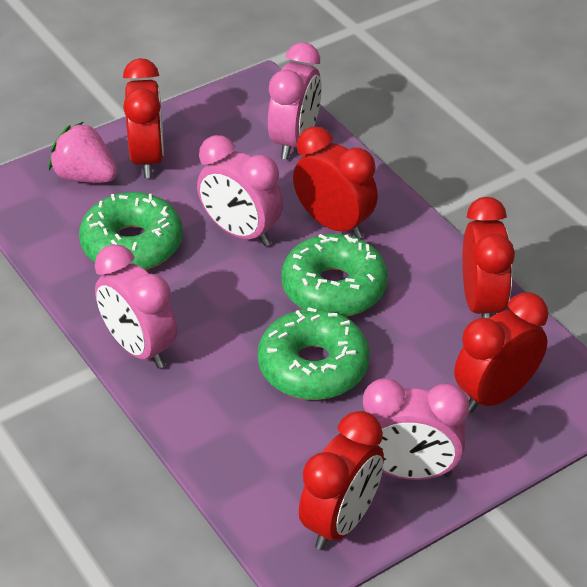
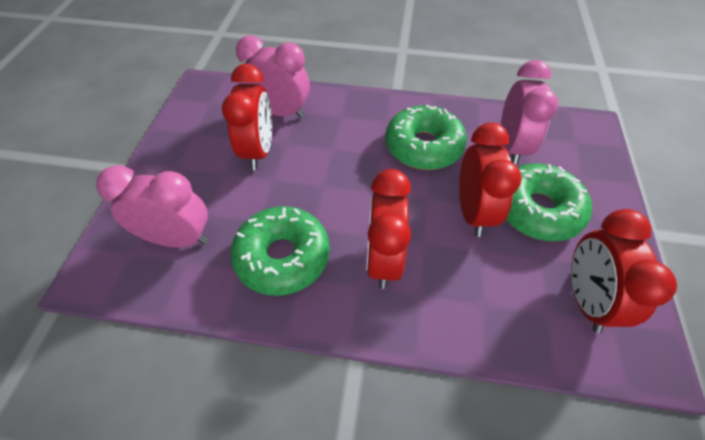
pink clock: [95,244,177,369] [197,135,283,246] [268,42,322,160] [363,378,469,480] = 4 -> [96,165,209,248] [236,35,310,118] [501,60,558,166] = 3
pink strawberry: [49,122,117,183] = 1 -> none = 0
red clock: [123,58,164,178] [293,126,378,239] [299,411,384,550] [454,292,548,413] [462,197,515,318] = 5 -> [222,63,272,170] [366,169,411,289] [459,123,522,237] [571,209,677,333] = 4

